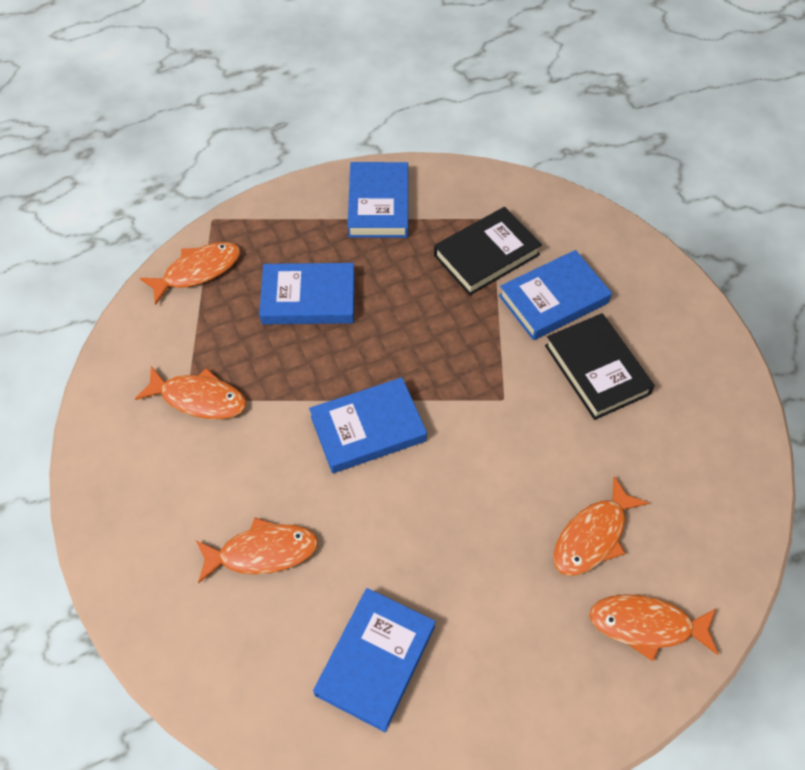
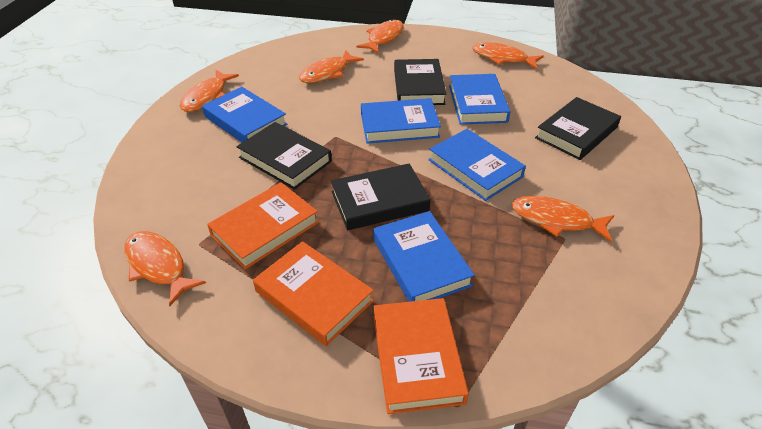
black book: [434,207,542,295] [545,313,655,420] = 2 -> [236,122,332,190] [331,164,431,230] [394,59,446,105] [535,97,621,160] = 4
orange book: none = 0 -> [207,182,319,269] [253,241,374,346] [373,298,469,414] = 3
orange fish: [135,366,246,419] [140,242,240,305] [196,518,318,583] [553,476,649,576] [589,594,718,661] = 5 -> [125,231,206,306] [180,70,239,112] [299,51,364,83] [356,19,404,53] [472,42,544,69] [512,196,614,242] = 6

